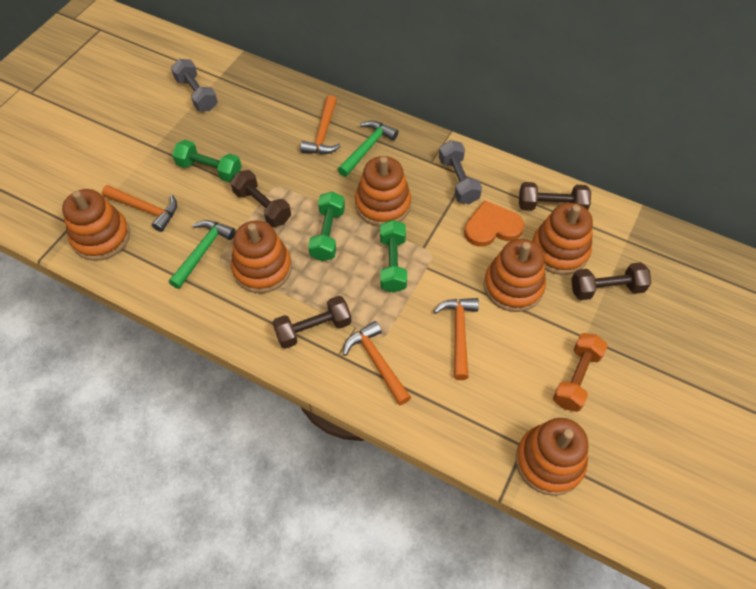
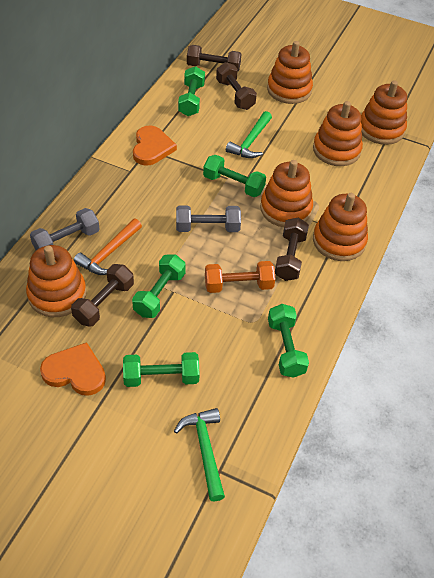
green dumbbell: [172,140,242,182] [308,191,345,261] [380,220,407,293] = 3 -> [123,352,200,387] [132,255,186,318] [178,66,205,116] [203,155,266,197] [268,304,309,378] = 5
orange hammer: [102,185,177,232] [300,95,341,154] [343,321,411,405] [434,298,479,380] = 4 -> [74,219,142,275] = 1
orange heart: [464,200,525,247] = 1 -> [40,342,106,396] [133,126,177,166] = 2

